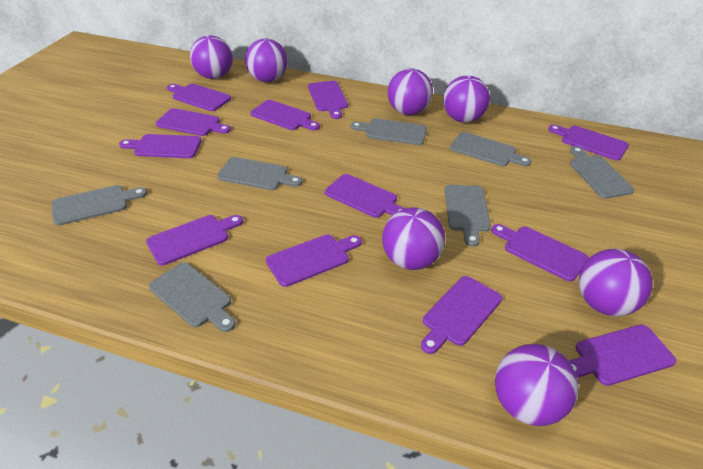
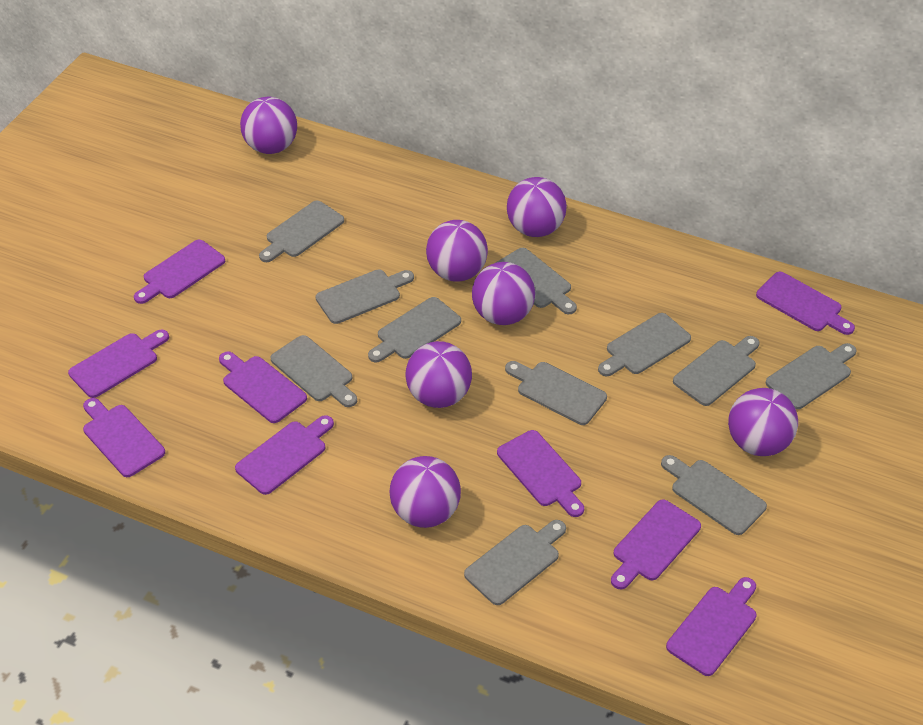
grey cutting board: [51,185,147,226] [149,263,236,332] [217,157,302,190] [351,118,427,145] [445,185,491,247] [450,132,531,166] [570,146,634,199] = 7 -> [259,201,344,262] [270,335,357,407] [316,270,414,324] [368,297,461,363] [464,520,566,605] [495,248,577,314] [505,361,607,425] [598,313,691,376] [661,455,767,535] [673,336,759,406] [766,343,857,409] = 11
purple cutting board: [119,134,202,158] [146,215,243,265] [156,108,231,136] [167,84,231,111] [250,100,320,130] [266,234,362,287] [308,81,348,119] [325,174,406,218] [421,276,502,354] [491,224,589,281] [548,125,629,161] [569,324,676,386] = 12 -> [68,329,169,398] [83,398,165,477] [134,240,225,304] [219,351,307,423] [235,415,334,495] [497,430,584,517] [611,499,701,590] [666,577,757,676] [756,272,855,335] = 9

